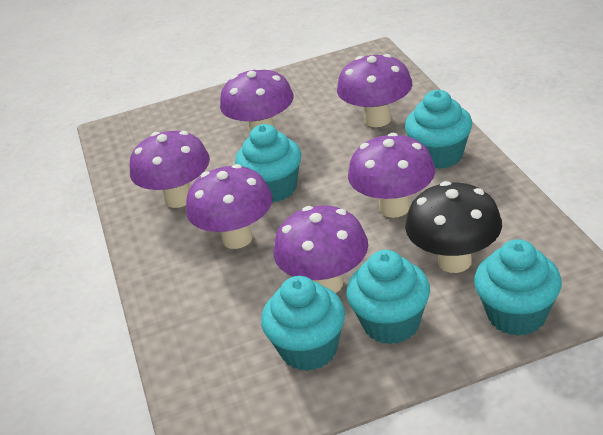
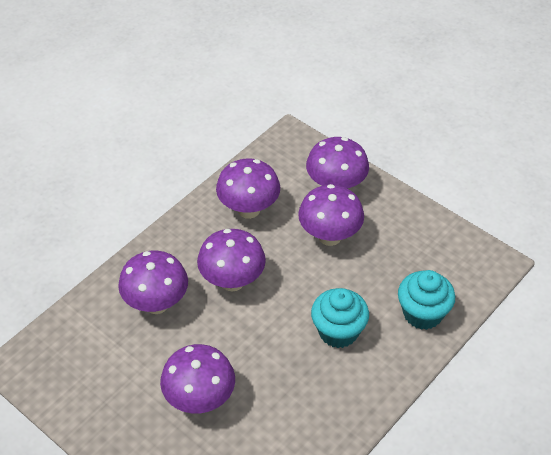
black mushroom: [405,181,502,273] = 1 -> none = 0
turquoise cupcake: [235,124,301,203] [261,276,345,371] [346,250,430,344] [405,90,472,169] [474,239,562,336] = 5 -> [311,288,369,348] [398,270,455,330] = 2

